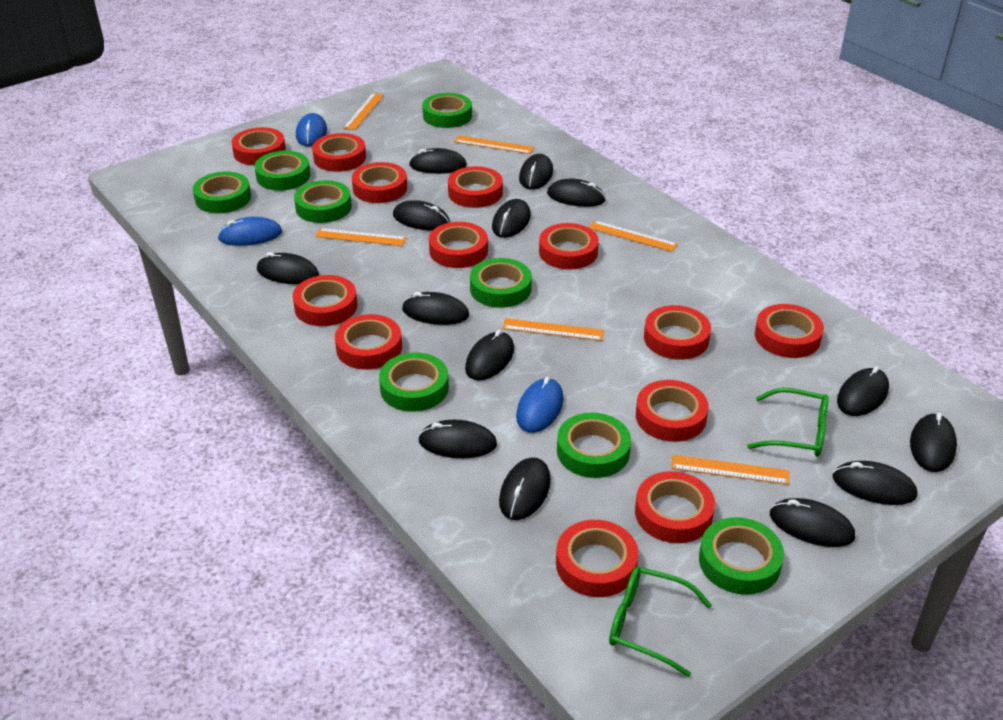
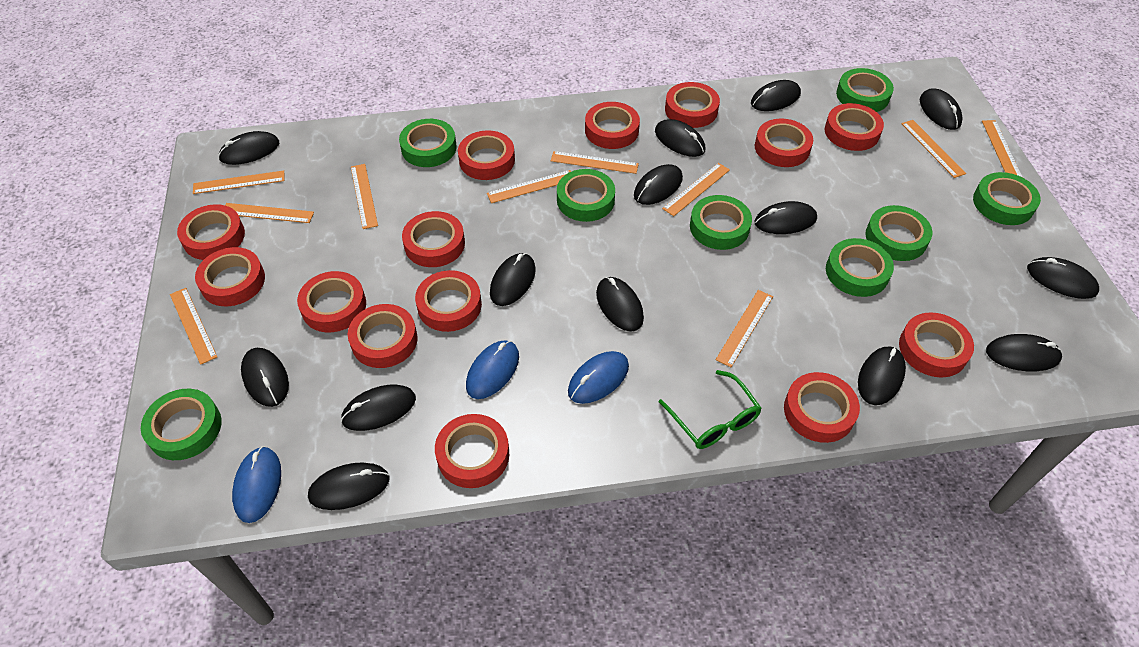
green glasses: [609,566,712,677] [747,388,829,457] = 2 -> [659,370,762,449] = 1
orange ruler: [315,228,406,246] [343,93,384,130] [454,135,534,154] [502,318,604,341] [589,221,678,252] [671,455,789,485] = 6 -> [170,288,217,365] [193,170,284,194] [225,203,314,223] [351,164,378,229] [487,170,571,203] [551,151,639,174] [662,163,730,216] [716,290,773,367] [901,120,966,178] [982,120,1023,178] = 10
red tape: [231,127,286,165] [293,275,358,326] [312,133,366,172] [335,314,402,370] [352,162,407,203] [429,222,488,268] [448,166,503,208] [539,223,599,270] [556,520,639,597] [635,471,715,543] [636,380,709,442] [644,305,711,360] [755,304,824,358] = 13 -> [177,204,245,260] [195,247,265,306] [297,271,366,332] [348,304,418,368] [402,211,465,267] [415,270,482,332] [435,414,509,488] [458,130,515,180] [585,102,640,149] [665,82,720,128] [755,118,813,167] [784,372,860,443] [825,103,884,151] [899,312,974,378] = 14

